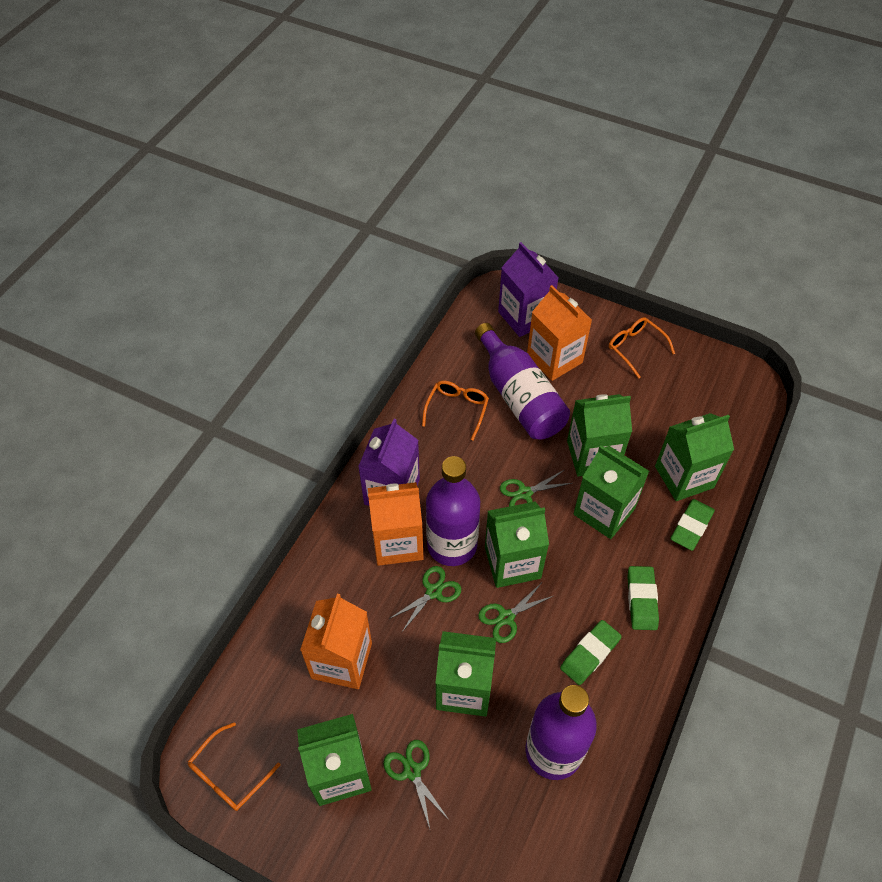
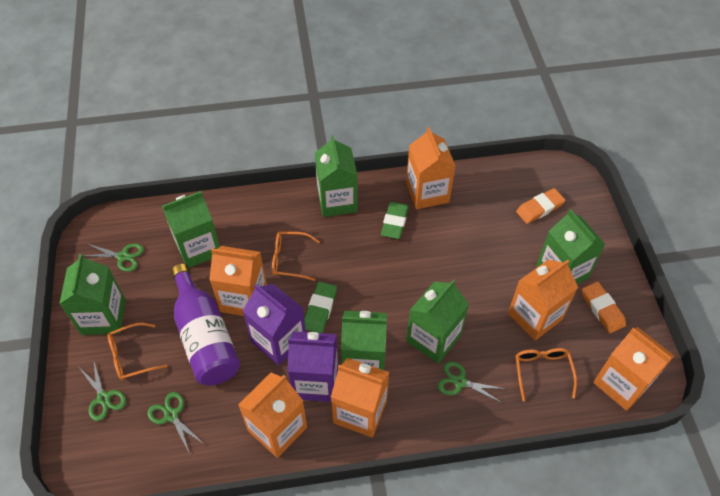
green eraser: [560,620,622,685] [627,566,659,630] [670,499,715,551] = 3 -> [304,282,337,333] [381,202,409,239] = 2
orange carton: [300,594,372,689] [368,482,424,566] [527,285,592,381] = 3 -> [209,246,267,316] [238,373,307,458] [331,358,389,438] [406,127,455,209] [508,260,578,340] [593,327,674,411] = 6
orange eraser: none = 0 -> [516,188,565,224] [582,282,626,333] = 2
purple bottle: [426,456,480,566] [475,323,570,440] [526,685,597,780] = 3 -> [171,264,240,386] = 1

